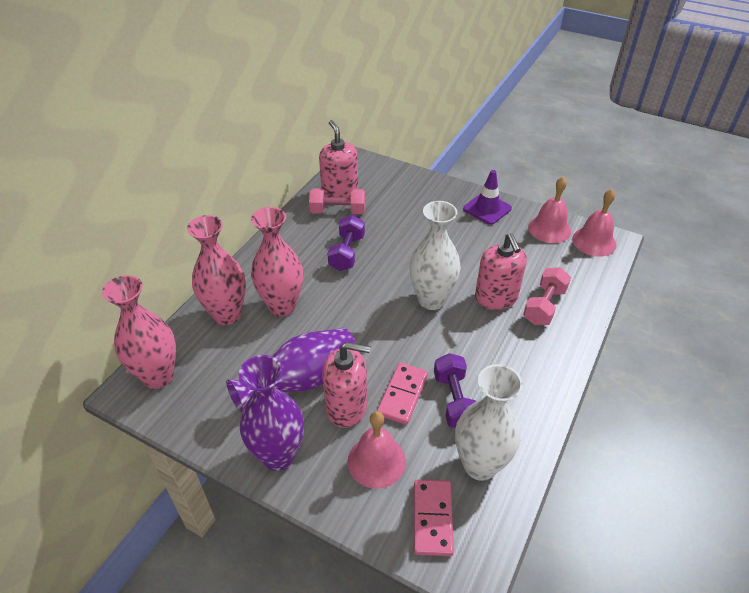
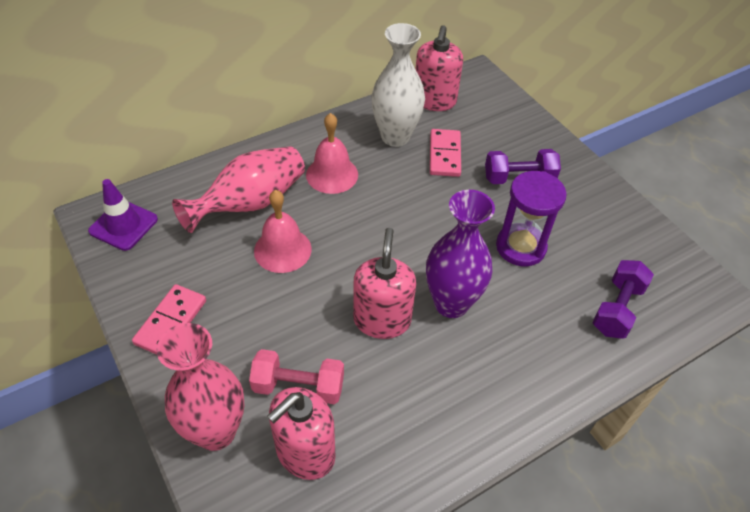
pink bell: [347,411,406,489] [528,177,571,243] [572,189,616,257] = 3 -> [254,190,312,273] [306,113,358,194] = 2
pink dumbbell: [309,188,365,214] [523,267,571,325] = 2 -> [249,349,344,404] = 1
pink vase: [102,275,176,389] [187,215,246,325] [251,207,303,317] = 3 -> [157,323,245,451] [172,146,305,233] = 2
purple hourglass: none = 0 -> [496,171,567,266] = 1
purple vase: [226,328,356,413] [239,355,304,471] = 2 -> [426,190,495,318] = 1
white vase: [409,201,461,310] [455,364,523,481] = 2 -> [371,23,425,147] = 1

